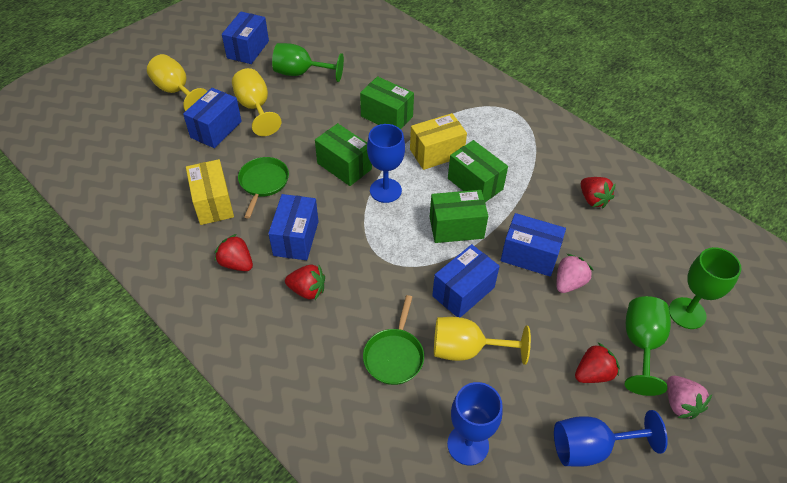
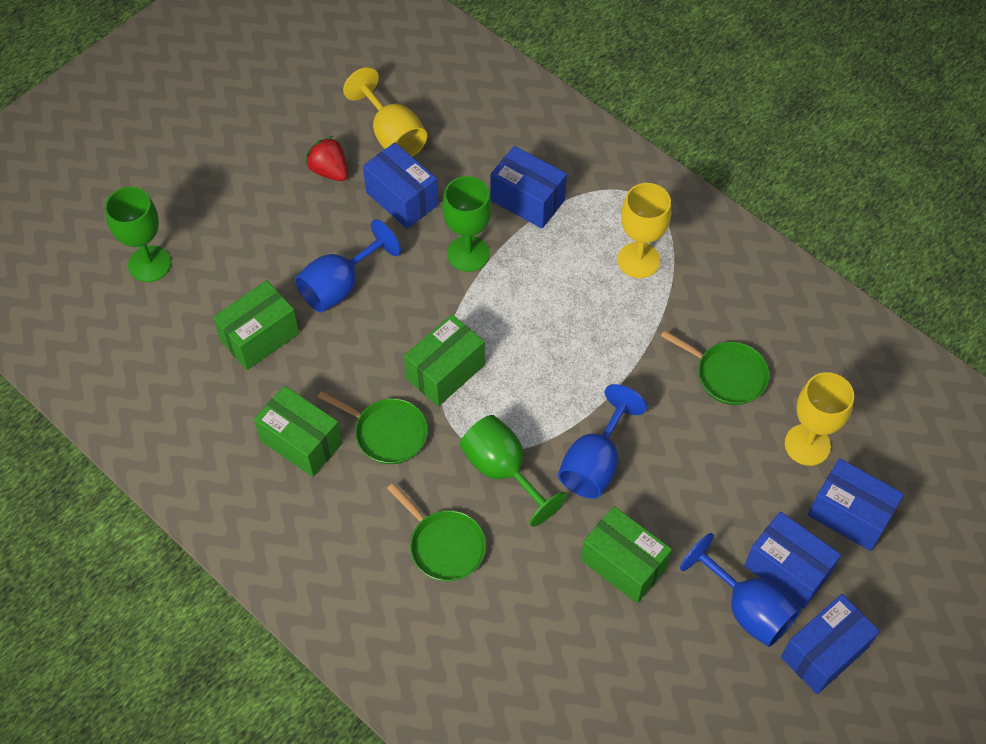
green pan: [238,157,289,219] [363,295,424,385] = 2 -> [317,391,428,464] [387,483,486,581] [661,330,770,405] = 3
pink strawberry: [556,254,593,293] [667,376,712,419] = 2 -> none = 0
red strawberry: [215,234,253,271] [285,265,325,300] [575,342,620,383] [581,177,616,208] = 4 -> [305,136,348,181] = 1
yellow box: [186,159,234,225] [410,113,467,170] = 2 -> none = 0

